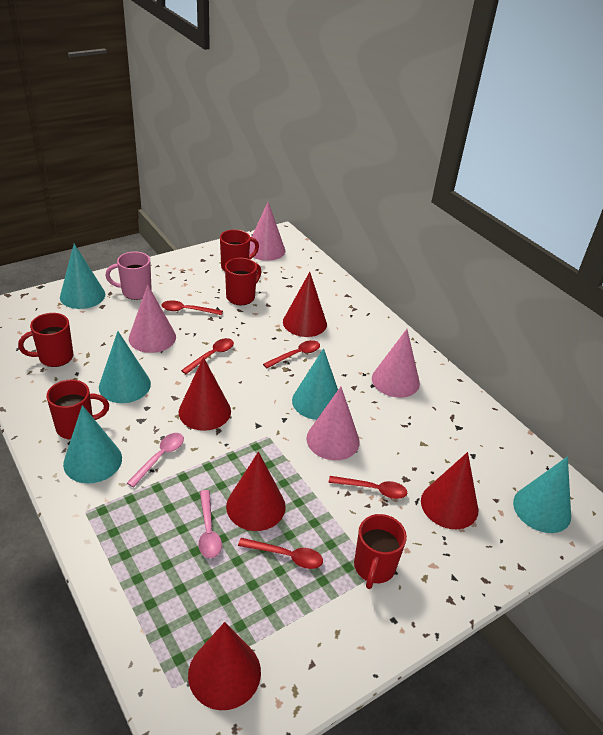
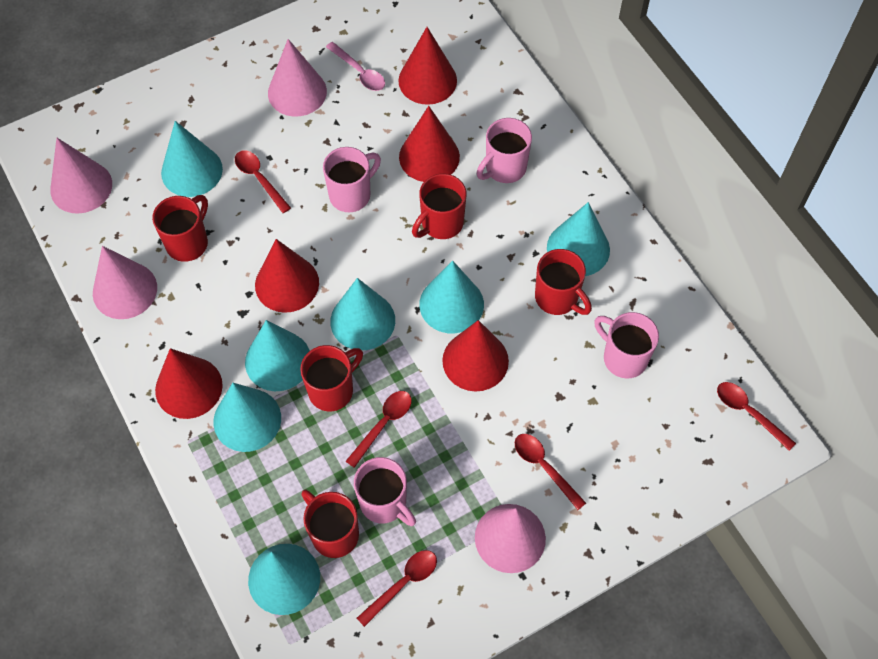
pink mug: [105,251,152,300] = 1 -> [323,147,381,212] [354,457,416,526] [477,118,532,183] [594,312,659,378] = 4
pink spoon: [127,433,184,488] [199,490,222,558] = 2 -> [326,42,385,91] = 1
turquoise cone: [60,244,105,309] [63,405,122,484] [99,331,151,403] [292,348,338,420] [513,457,571,533] = 5 -> [161,121,223,197] [213,383,281,452] [245,320,310,391] [248,544,320,615] [330,278,395,350] [419,261,484,333] [547,202,610,276] = 7

